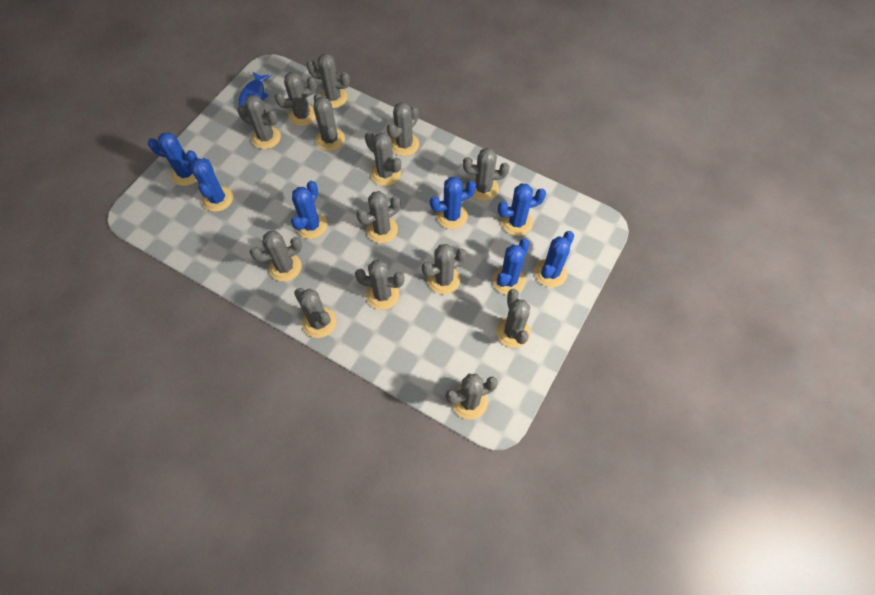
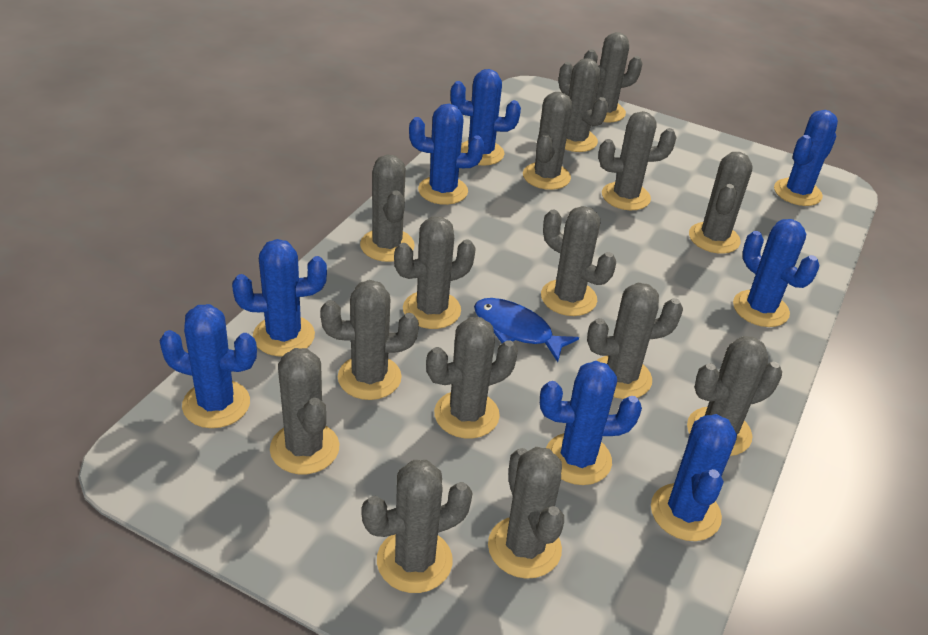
blue cactus: [148,132,198,186] [190,158,233,212] [291,181,327,239] [430,177,476,229] [492,239,530,295] [498,183,546,236] [535,231,574,287] = 7 -> [159,304,257,428] [232,239,327,356] [409,104,484,205] [451,69,521,166] [540,361,642,485] [651,414,737,541] [733,219,819,327] [774,110,838,206] = 8
grey cactus: [237,95,281,149] [250,231,302,281] [274,72,317,126] [294,288,336,338] [306,53,350,108] [313,93,345,151] [355,260,405,310] [357,191,400,243] [365,131,401,186] [387,102,419,156] [422,244,467,295] [446,374,498,419] [463,148,509,201] [496,289,530,348] = 14 -> [270,348,339,474] [321,280,419,400] [360,155,415,262] [362,460,473,593] [394,217,476,329] [426,317,518,439] [488,447,564,579] [523,92,572,190] [541,206,616,316] [559,58,608,152] [584,32,643,122] [587,283,683,399] [598,111,677,210] [687,336,782,456] [689,152,753,254] = 15

